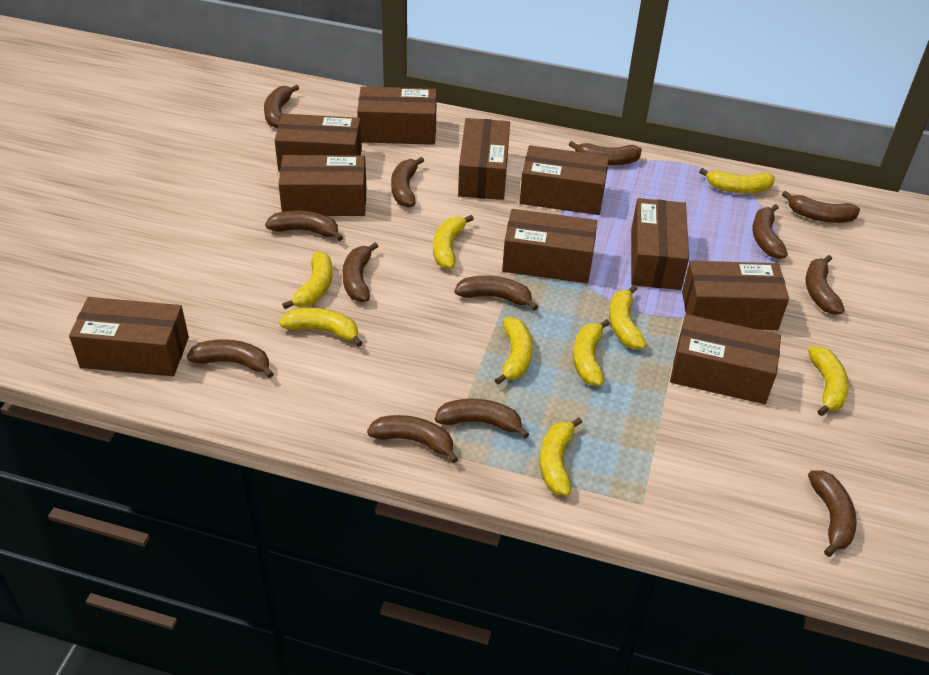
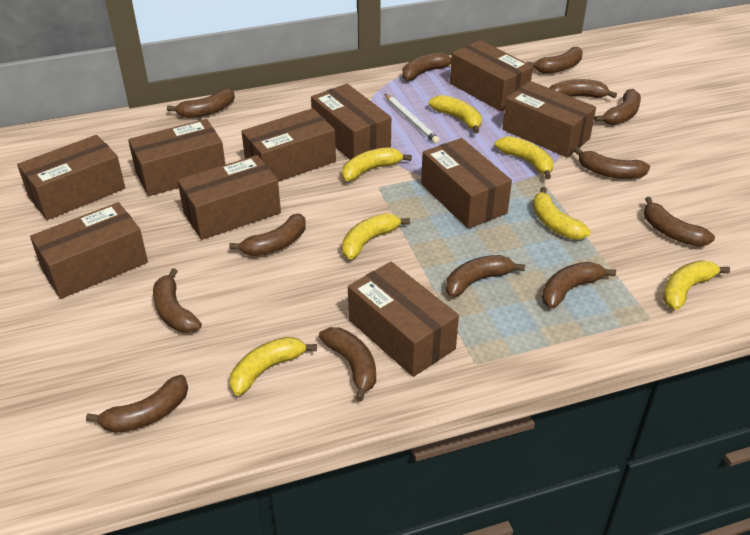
white pencil: none = 0 -> [385,94,440,144] = 1
yellow banana: [279,308,362,347] [282,252,333,309] [433,215,474,269] [495,317,533,385] [540,417,582,496] [573,319,610,386] [609,285,647,349] [699,168,775,193] [808,346,849,416] = 9 -> [230,337,317,396] [342,147,412,181] [342,213,410,260] [429,95,482,134] [495,136,553,179] [533,187,590,239] [663,260,730,310] = 7

